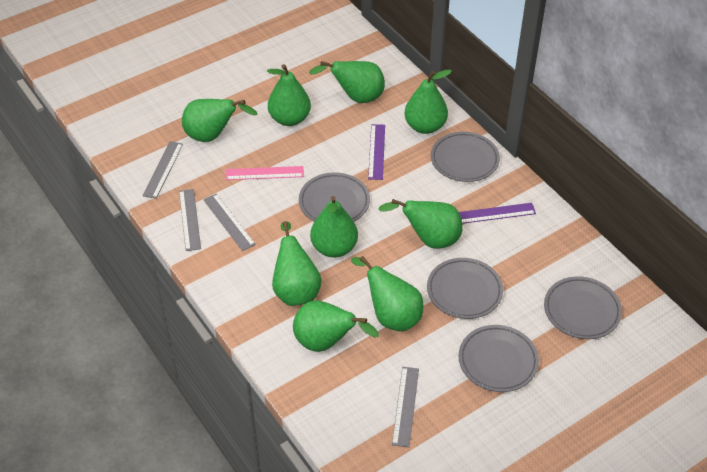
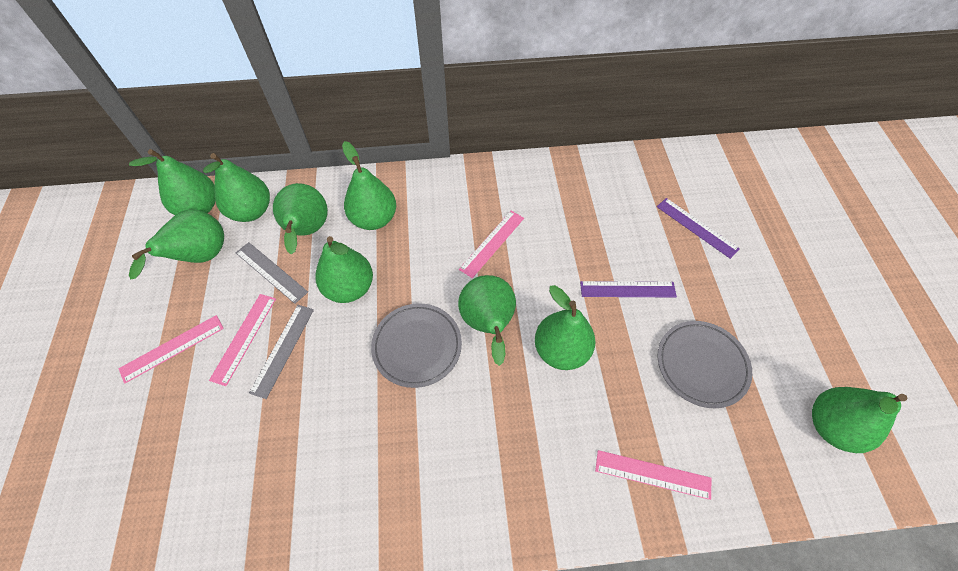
grey plate: [299,172,370,222] [427,258,503,319] [431,132,500,182] [458,325,539,392] [544,276,622,339] = 5 -> [371,303,462,388] [658,321,752,408] = 2
grey ruler: [142,141,183,199] [179,189,201,251] [203,194,256,251] [392,367,419,447] = 4 -> [236,242,308,304] [249,305,314,399] = 2
pink ruler: [226,166,304,180] = 1 -> [118,315,224,383] [209,294,276,386] [459,211,524,278] [595,450,711,500] = 4

